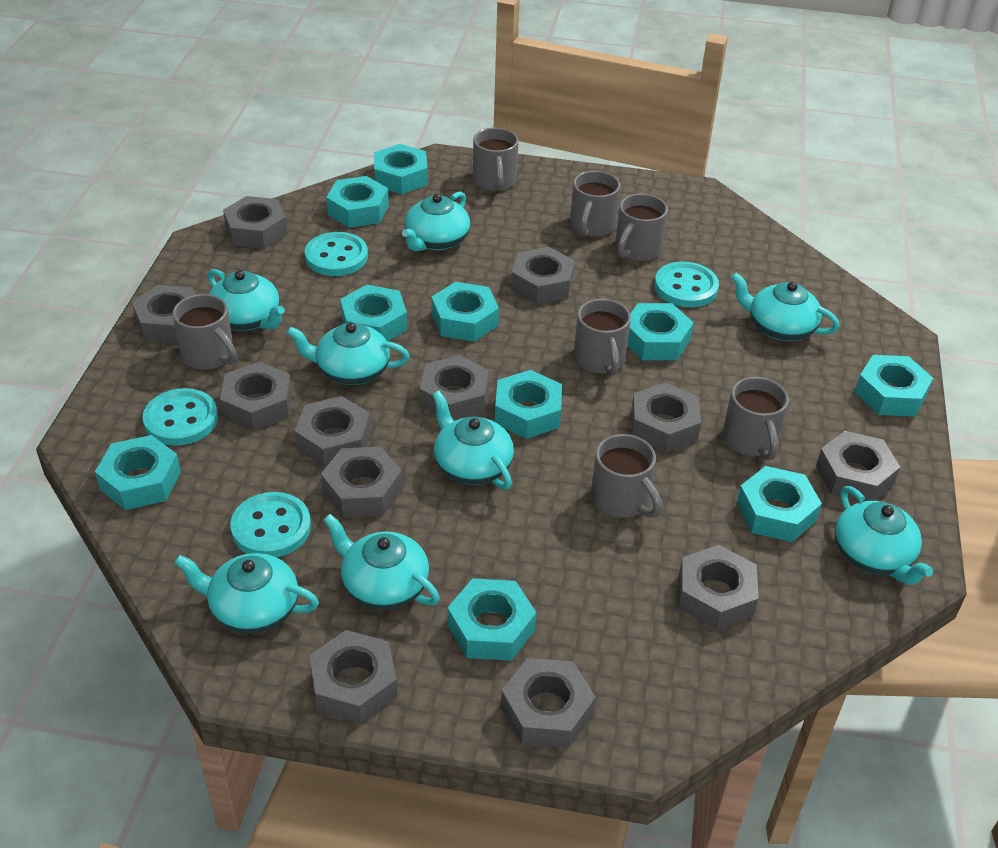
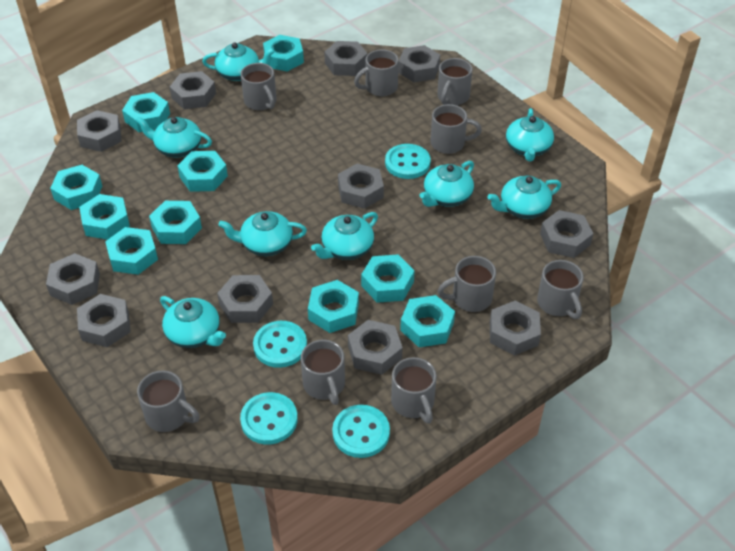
grey mug: [172,294,237,370] [473,128,519,191] [570,171,620,237] [574,299,631,376] [591,434,662,518] [615,193,668,261] [723,377,789,460] = 7 -> [137,370,200,432] [241,63,276,110] [301,340,345,405] [354,49,399,96] [391,357,437,424] [431,104,482,154] [437,58,473,105] [438,256,496,312] [537,260,583,319] = 9
grey nut: [132,285,196,344] [220,362,292,431] [223,196,288,249] [295,396,371,467] [310,630,397,723] [321,446,403,517] [420,355,489,421] [501,658,596,748] [511,247,575,304] [631,382,701,452] [679,545,759,630] [816,431,900,502] = 12 -> [46,253,100,305] [77,110,121,152] [77,294,131,347] [170,71,216,109] [217,275,273,323] [324,41,367,76] [338,164,384,209] [348,320,403,375] [398,45,440,82] [490,301,541,356] [540,210,593,258] = 11

